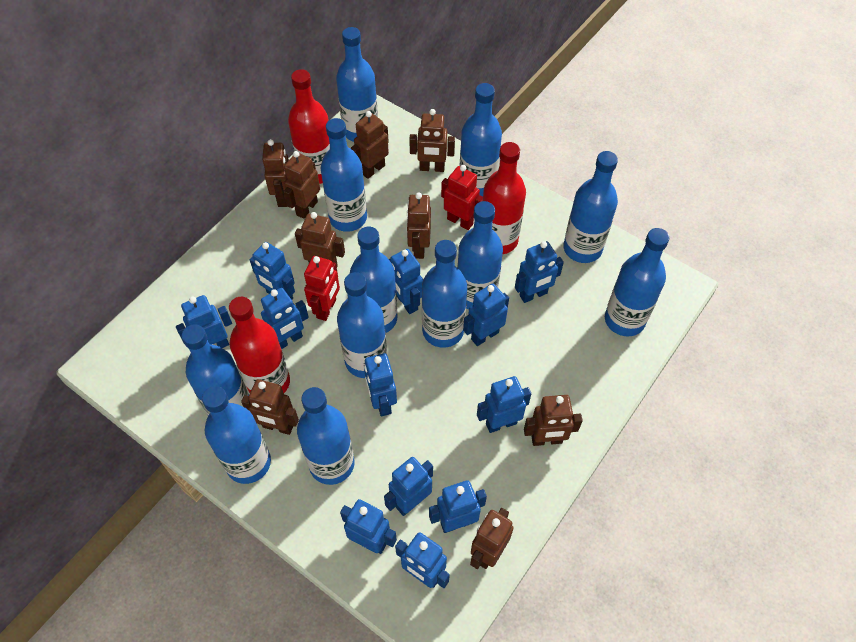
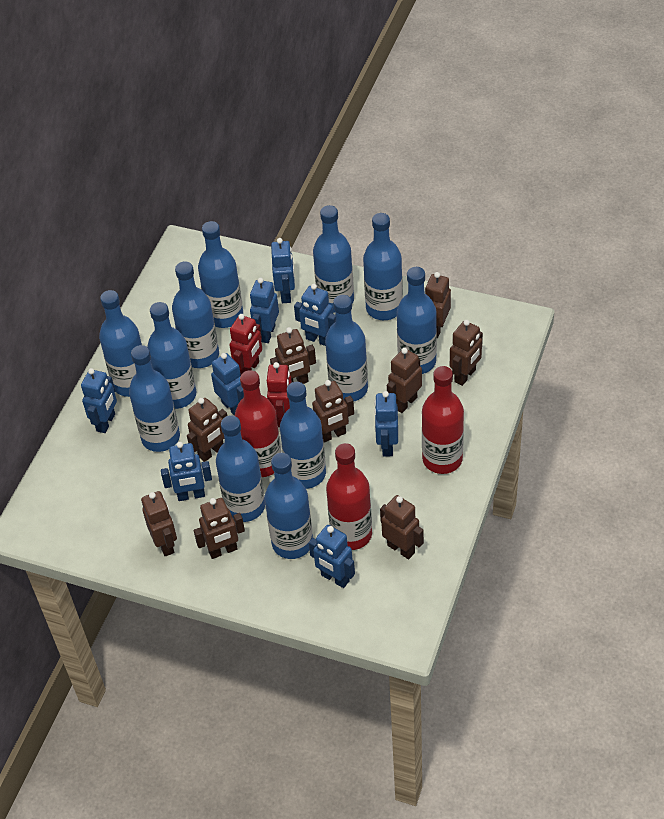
blue robot: [176,295,232,348] [250,242,295,300] [261,288,309,349] [340,499,397,554] [364,353,397,416] [384,457,433,516] [389,249,423,314] [395,532,450,588] [429,480,487,533] [463,284,509,346] [477,376,531,433] [515,241,564,303] = 12 -> [81,368,117,433] [161,442,212,501] [211,353,244,416] [250,278,279,343] [271,238,295,303] [294,284,336,346] [309,525,355,588] [374,391,398,456] = 8

